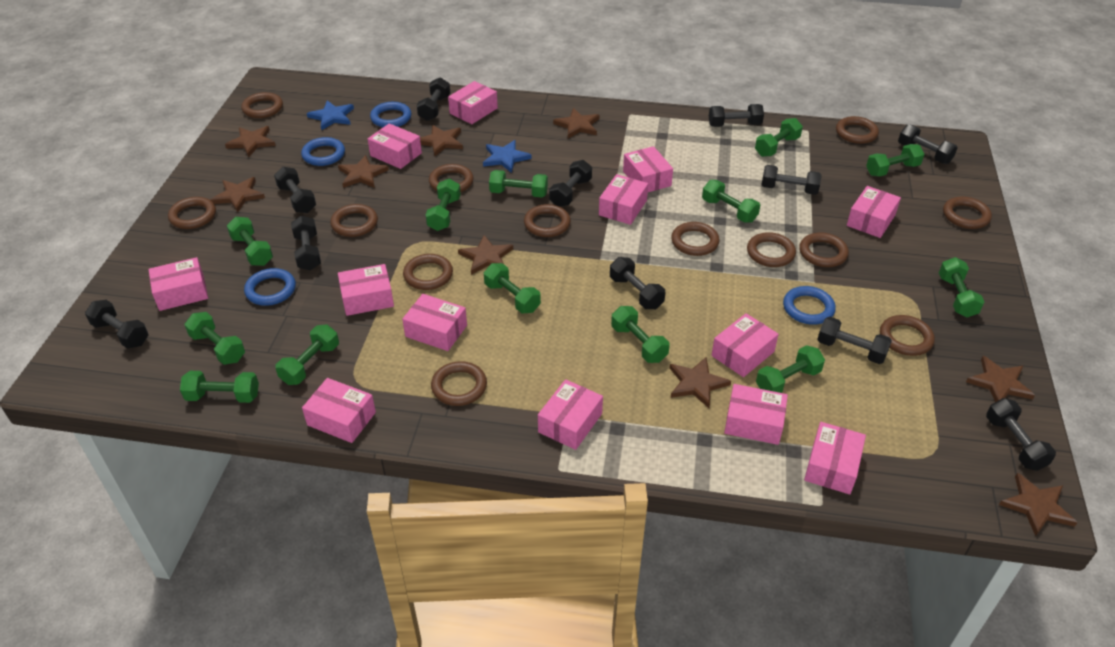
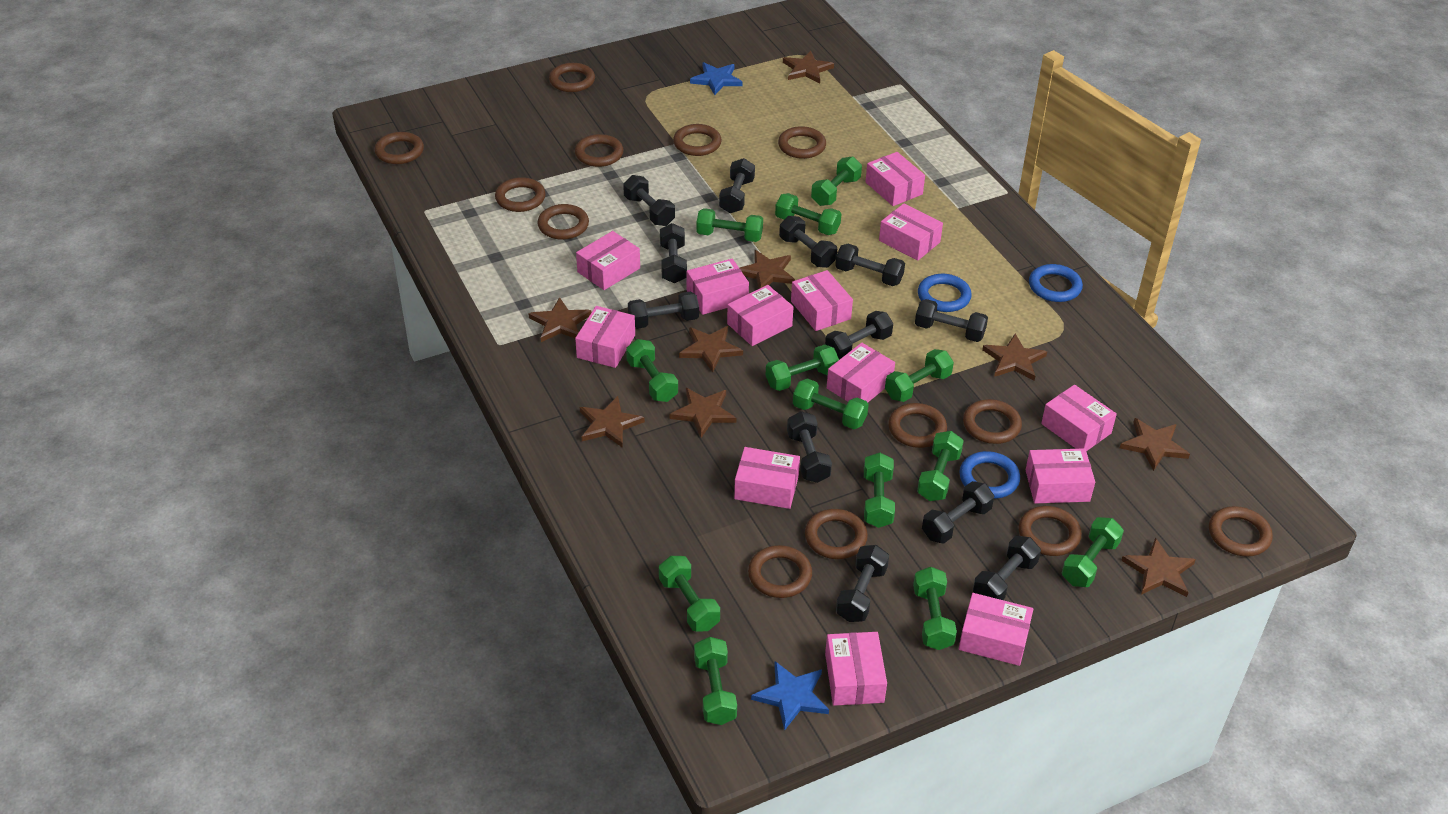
black dumbbell: [85,300,149,349] [274,167,316,213] [291,216,321,270] [417,78,450,121] [549,160,592,207] [610,257,665,309] [709,104,764,127] [761,165,822,195] [817,317,892,364] [898,124,958,164] [986,398,1056,471] = 11 -> [623,175,675,226] [628,291,699,329] [660,223,687,283] [719,158,755,213] [779,216,837,268] [787,411,832,483] [825,311,893,360] [835,244,905,286] [836,545,889,622] [915,299,988,342] [922,481,994,543] [973,536,1041,600] = 12
blue ring: [244,268,296,306] [301,137,345,166] [370,102,411,127] [783,286,836,325] = 4 -> [918,274,972,312] [959,451,1020,499] [1029,264,1083,302] = 3

